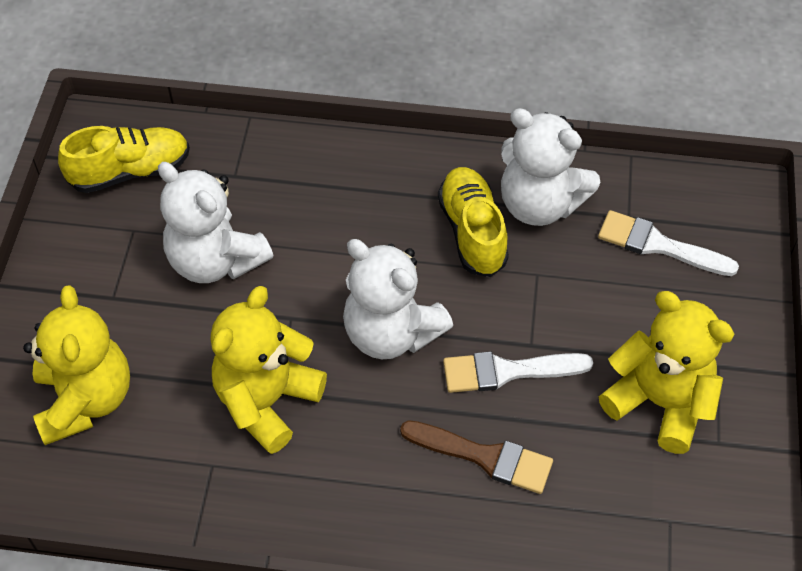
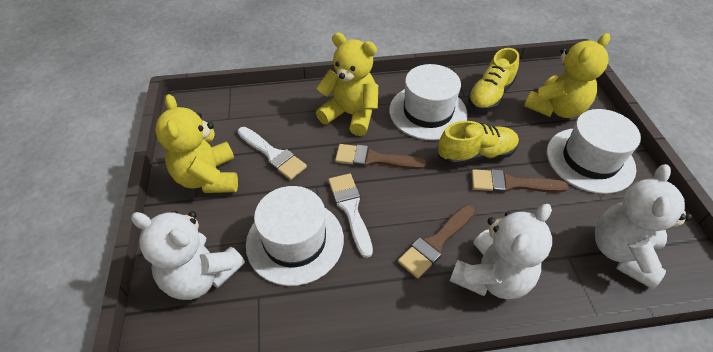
brown brush: [400,420,553,494] = 1 -> [335,144,427,169] [398,205,475,278] [471,169,568,193] = 3
white hat: none = 0 -> [246,186,344,286] [389,64,468,140] [547,109,641,194] = 3

